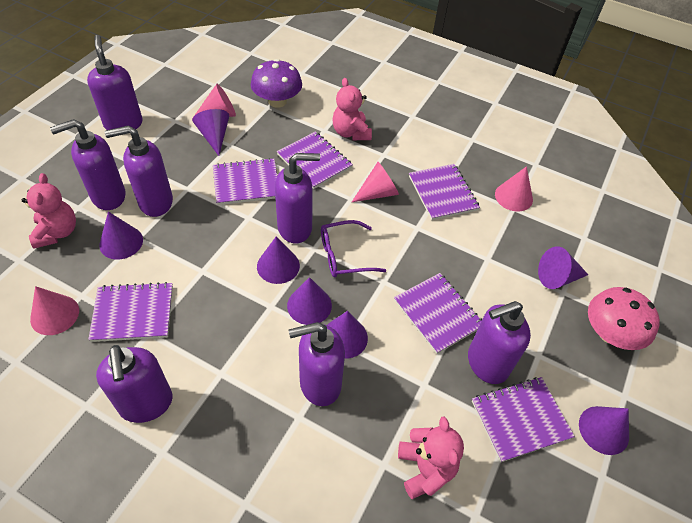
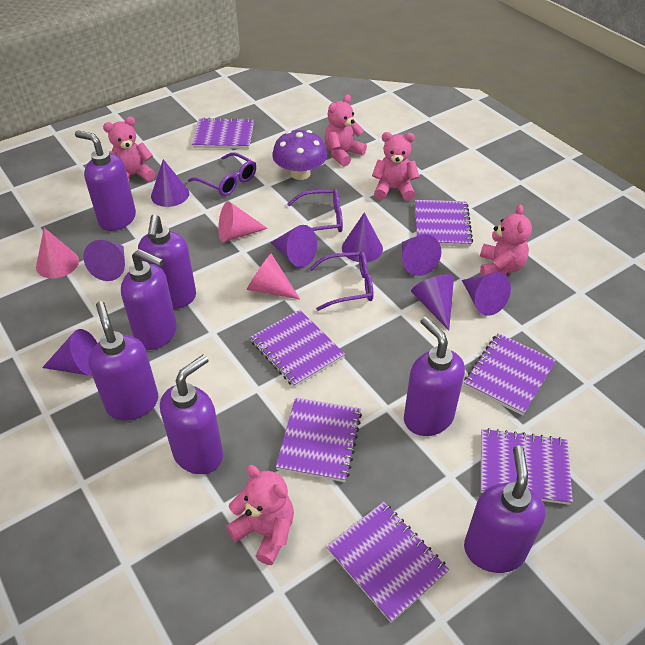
pink cone: [30,286,79,335] [192,84,236,119] [352,162,399,202] [495,166,533,211] = 4 -> [36,228,79,278] [218,201,268,242] [247,254,300,299] = 3
pink mushroom: [588,287,660,350] = 1 -> none = 0
pink teddy bear: [22,173,76,249] [332,78,372,140] [398,417,464,499] = 3 -> [103,117,155,181] [226,465,294,565] [325,95,367,167] [372,132,419,201] [480,205,532,275] = 5
purple cone: [99,212,143,260] [192,109,229,156] [257,237,300,284] [287,277,332,325] [327,311,368,359] [538,246,588,289] [579,406,629,455] = 7 -> [42,329,97,376] [83,240,125,281] [151,159,189,207] [270,225,317,267] [342,212,383,262] [402,234,441,276] [411,274,454,330] [462,272,511,316] = 8
purple glasses: [321,220,386,277] = 1 -> [188,152,256,196] [287,189,343,232] [309,251,374,311] = 3
purple notebook: [88,282,173,342] [213,158,277,205] [277,131,353,189] [394,273,482,354] [409,164,480,220] [472,377,575,462] = 6 -> [192,117,254,149] [250,310,345,388] [275,397,362,482] [326,502,449,622] [415,200,473,246] [464,333,556,415] [481,428,573,505] = 7

